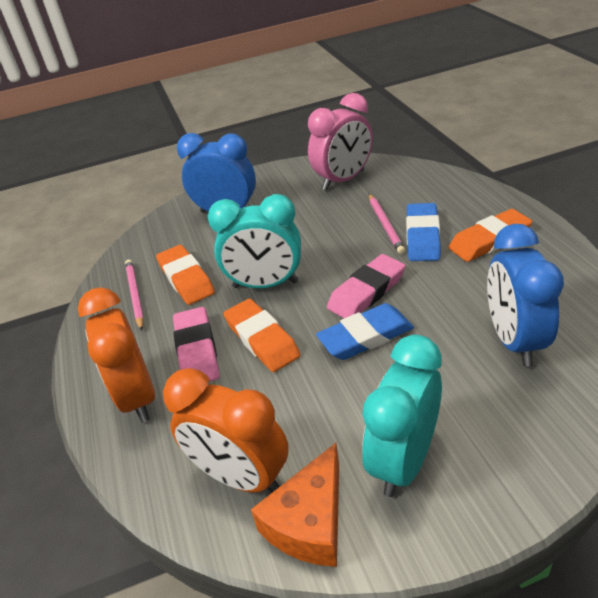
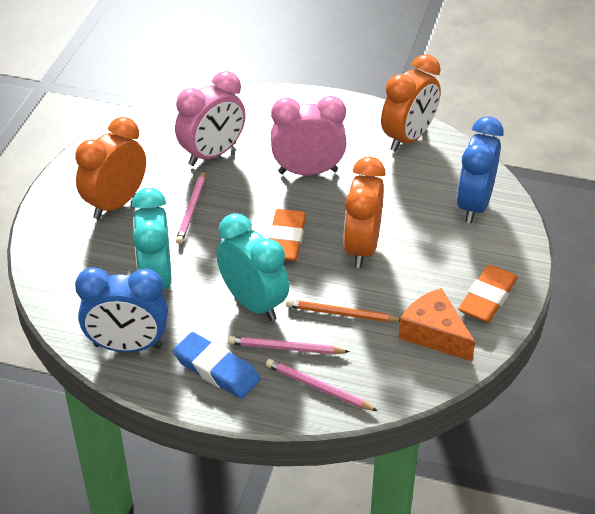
blue eraser: [316,303,414,360] [406,203,441,261] = 2 -> [173,332,260,399] = 1
orange clock: [78,287,155,423] [163,368,289,493] = 2 -> [75,117,146,219] [343,157,386,268] [381,54,441,152] = 3
orange eraser: [156,245,215,305] [224,299,301,372] [449,209,532,262] = 3 -> [268,209,306,261] [458,265,518,323] = 2
orange pencil: none = 0 -> [286,299,400,322] = 1
pink clock: [308,93,373,190] = 1 -> [175,71,246,166] [271,96,347,175] = 2
pink eraser: [173,307,220,382] [327,254,405,318] = 2 -> none = 0
pink pencil: [125,259,144,331] [369,194,405,254] = 2 -> [176,170,205,244] [228,336,350,354] [266,359,378,411] = 3

